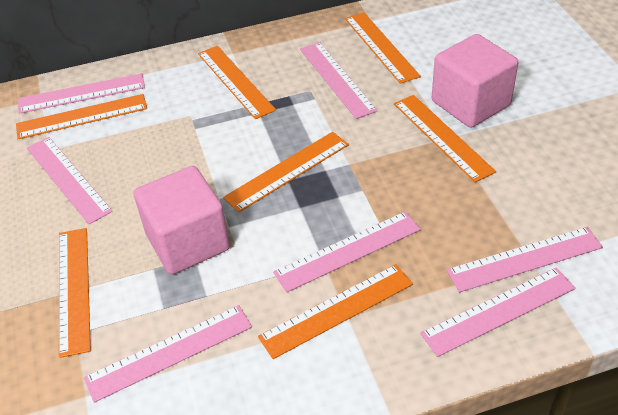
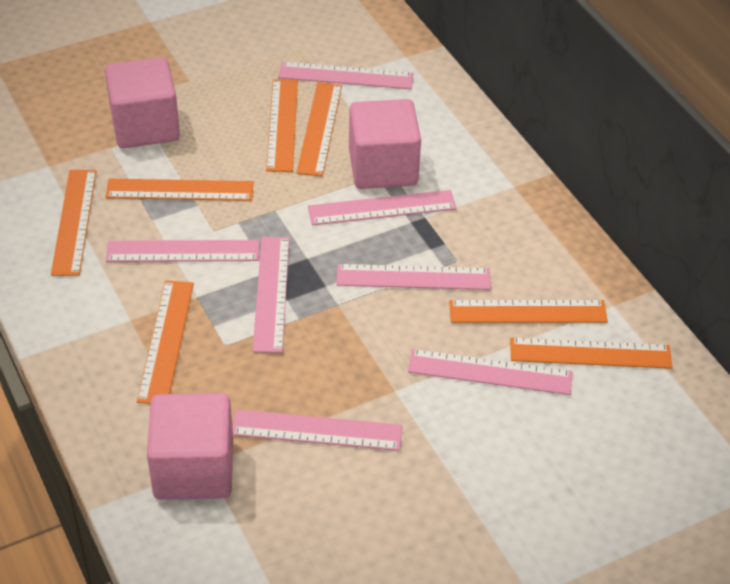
pink cube: [134,166,230,275] [432,34,518,128] = 2 -> [105,57,180,148] [147,393,233,500] [349,99,421,189] = 3

